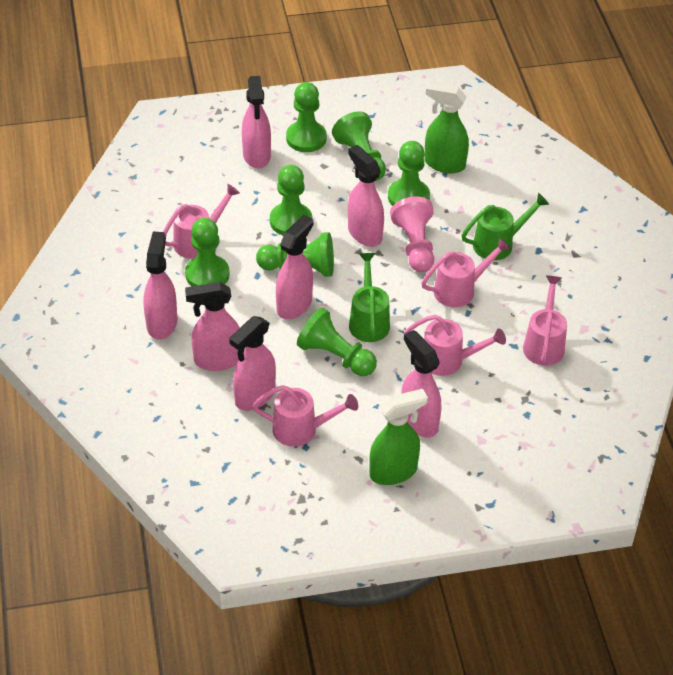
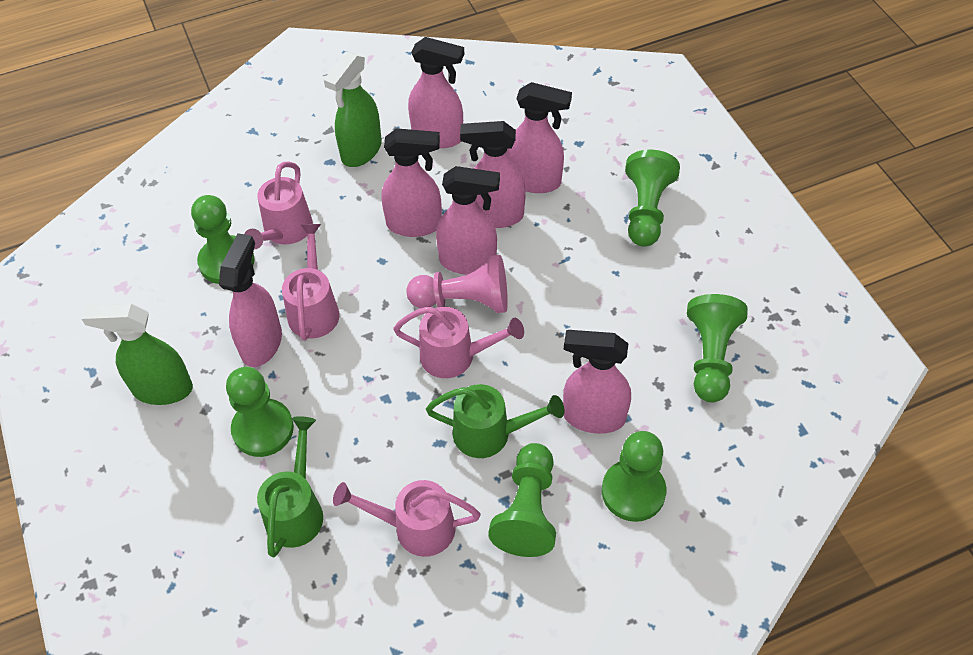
green pawn: [185,218,230,286] [256,232,334,277] [270,165,312,236] [286,82,327,152] [297,308,377,376] [332,111,386,181] [388,141,430,206] = 7 -> [191,195,255,284] [226,367,294,457] [488,443,556,557] [602,431,666,522] [625,150,680,247] [687,294,748,402] = 6
pink watering can: [163,184,240,259] [253,385,358,447] [404,315,506,376] [421,238,511,307] [523,275,567,366] = 5 -> [244,162,313,249] [282,224,340,340] [333,480,481,557] [393,306,524,378] = 4

